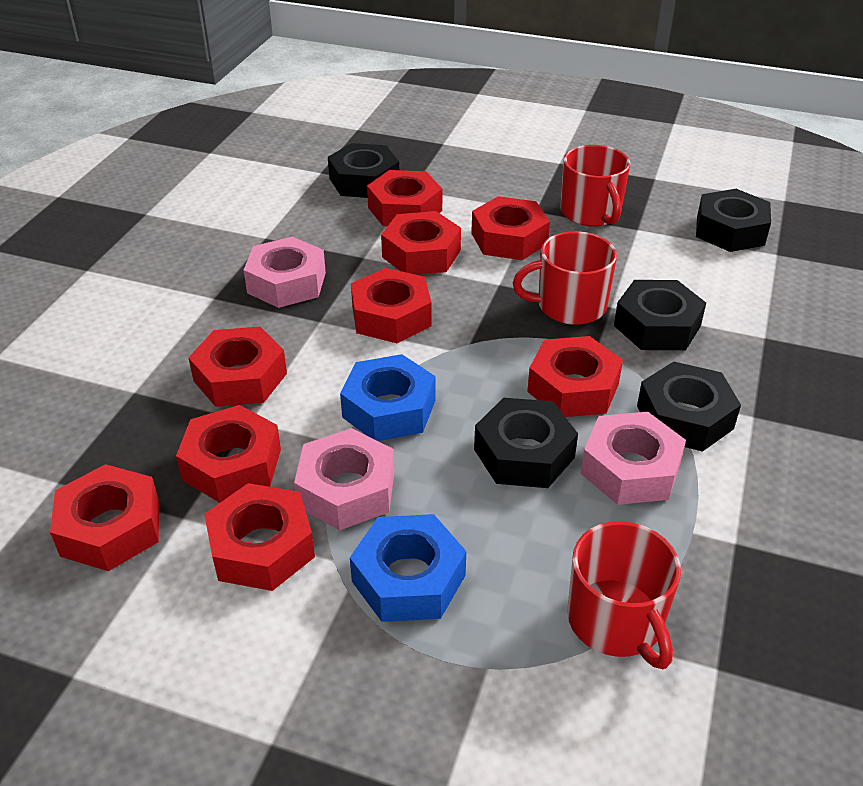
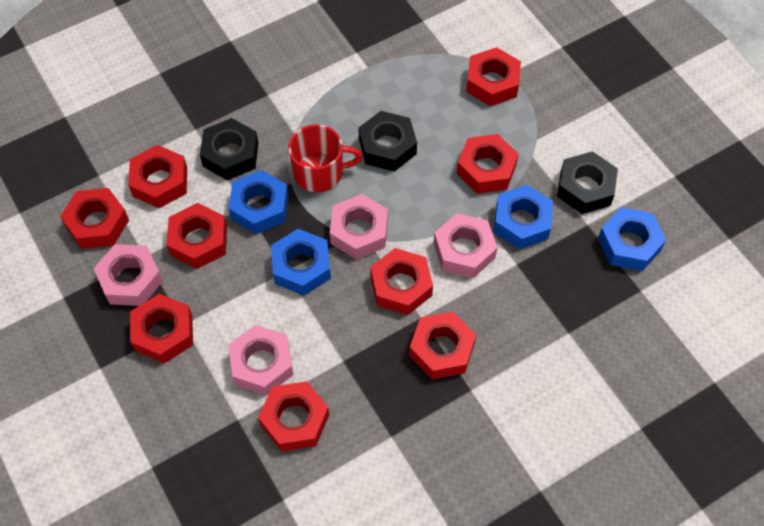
black nut: [328,143,399,198] [474,398,578,488] [614,280,706,350] [637,361,741,452] [696,189,771,252] = 5 -> [200,118,258,180] [359,111,417,172] [557,151,618,214] = 3
blue nut: [340,354,436,441] [350,514,466,622] = 2 -> [228,170,288,234] [271,229,331,296] [494,185,553,249] [598,207,666,271] = 4
pink nut: [244,237,326,308] [294,428,394,530] [581,412,686,505] = 3 -> [94,244,163,306] [228,325,294,395] [330,194,388,260] [434,213,497,278] = 4
red mug: [513,231,617,325] [560,145,630,226] [567,521,681,669] = 3 -> [288,124,363,192] = 1

